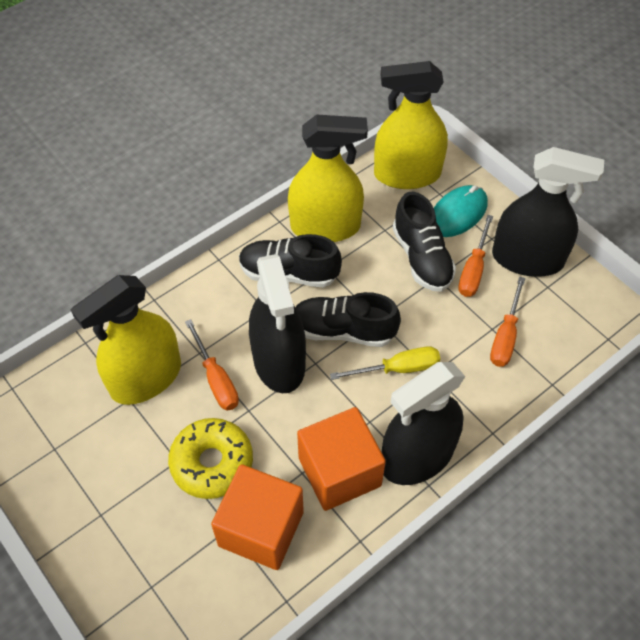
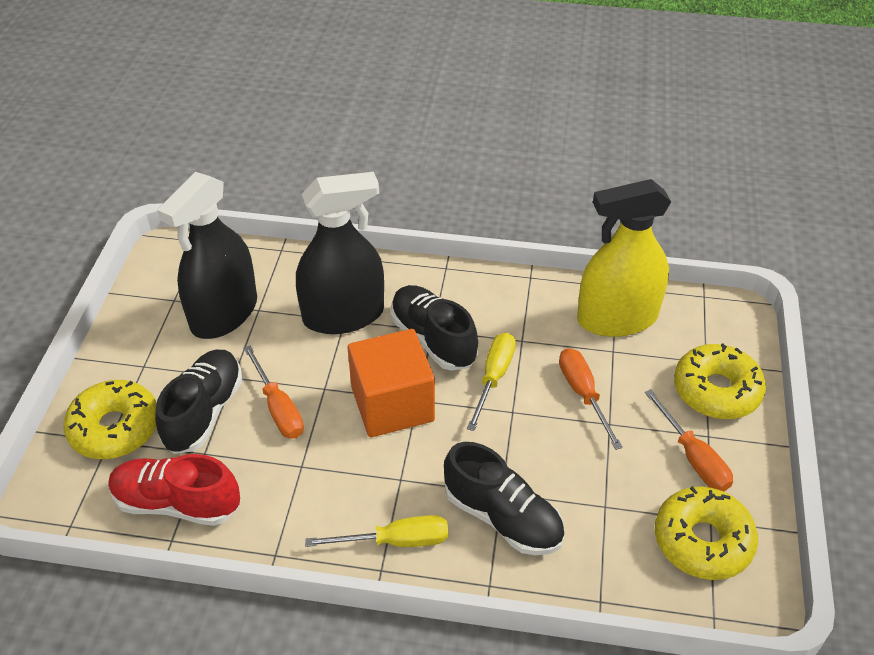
black spray bottle: [249,254,306,393] [382,362,465,485] [492,147,604,277] = 3 -> [157,172,257,339] [296,172,384,334] = 2
orange cube: [211,464,304,570] [297,407,386,511] = 2 -> [348,329,435,437] = 1
red shoe: none = 0 -> [108,454,240,526] = 1
turquoise mouse: [434,185,488,237] = 1 -> none = 0
yellow donut: [168,418,253,499] = 1 -> [63,380,157,459] [655,486,758,580] [674,344,766,419] = 3
yellow screwdriver: [330,346,440,380] = 1 -> [305,515,448,547] [467,333,516,431] = 2
yellow spray bottle: [71,275,181,405] [288,114,368,242] [374,61,448,189] = 3 -> [577,179,671,337] = 1

